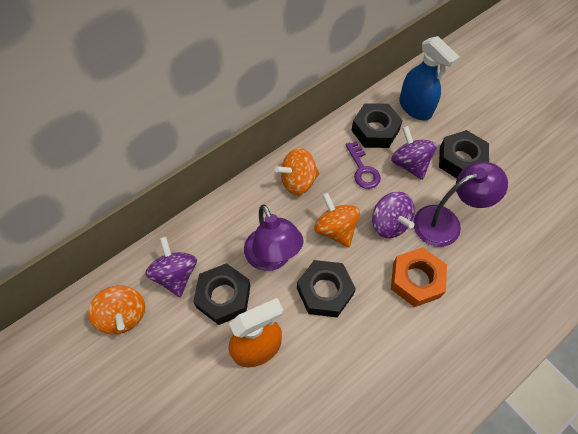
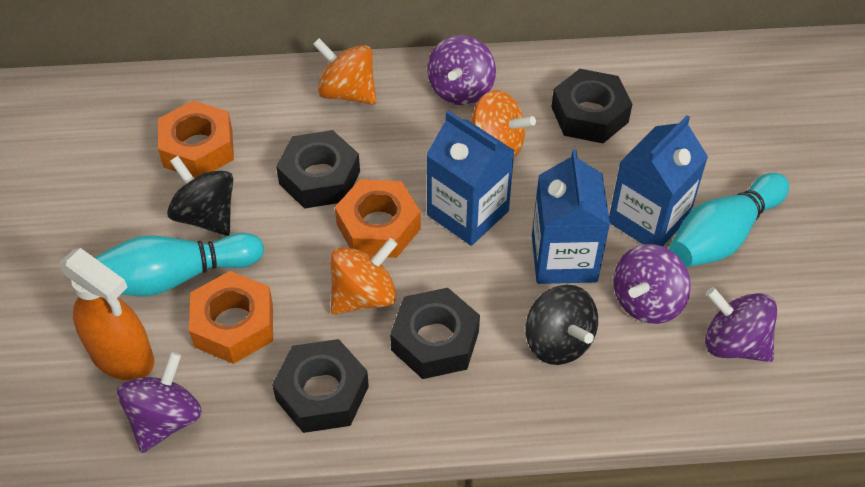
black spinning top: none = 0 -> [167,156,233,236] [525,285,598,365] = 2
blue carton: none = 0 -> [426,111,515,246] [532,149,610,284] [609,115,708,247] = 3
blue spray bottle: [399,36,460,120] = 1 -> none = 0
orange nut: [391,247,447,307] = 1 -> [158,100,234,178] [189,271,273,364] [335,179,421,258] = 3
purple key: [345,141,381,189] = 1 -> none = 0
purple lamp: [244,205,304,271] [413,161,508,247] = 2 -> none = 0
purple spinning top: [145,237,197,297] [372,192,415,238] [391,126,437,180] = 3 -> [117,352,202,453] [427,35,496,106] [613,244,691,324] [705,287,777,362] = 4
turquoise bowling pin: none = 0 -> [95,233,264,296] [669,173,789,267] = 2

